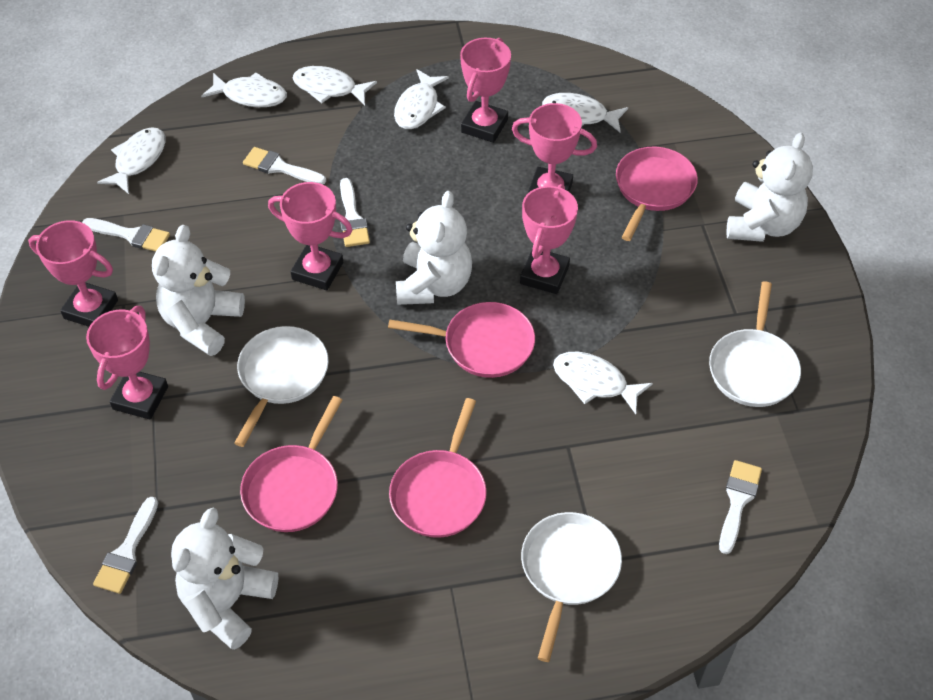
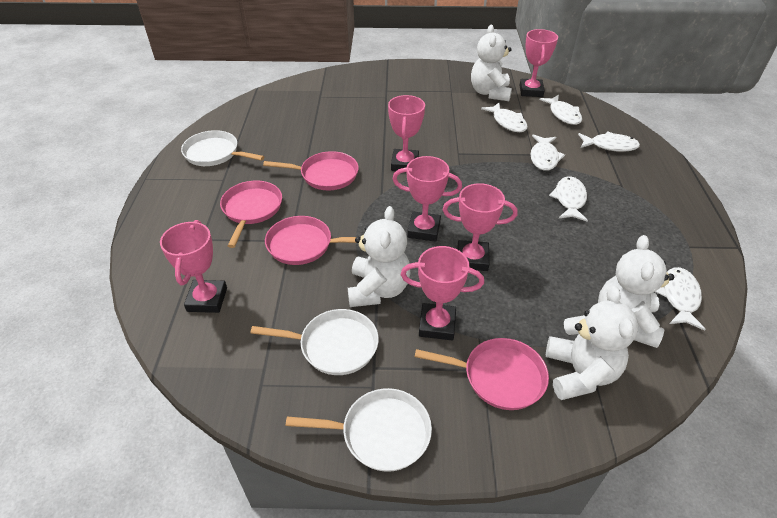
white brush: [82,218,170,252] [93,497,158,594] [243,147,326,184] [340,178,370,247] [719,460,762,554] = 5 -> none = 0

